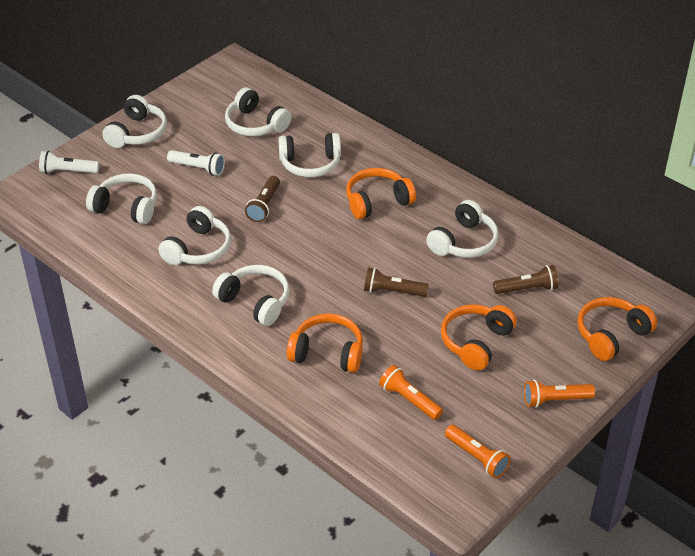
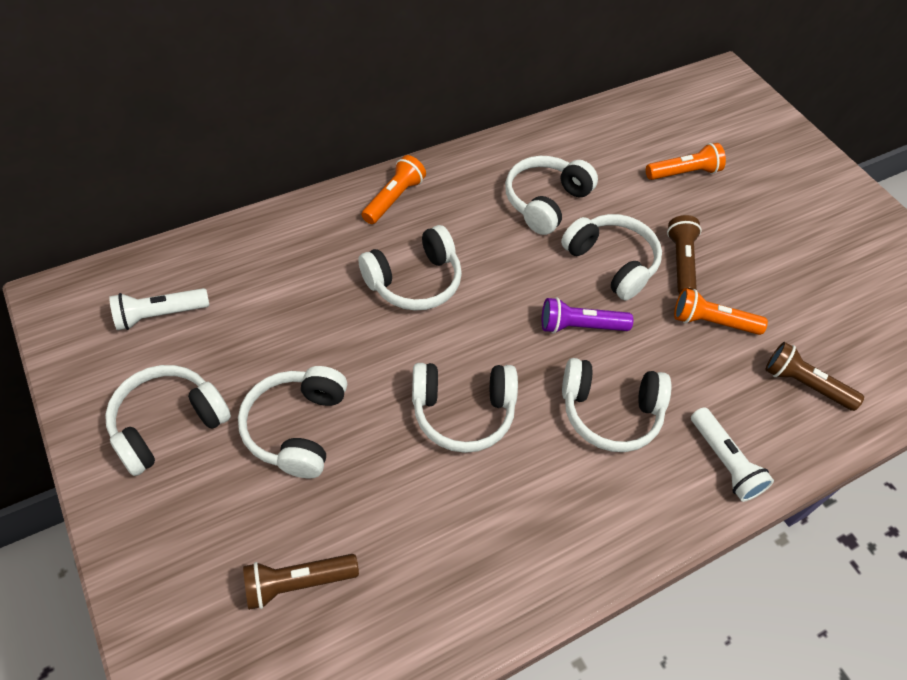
orange headphones: [287,314,363,373] [346,168,416,219] [441,304,517,371] [577,297,657,361] = 4 -> none = 0
purple flashlight: none = 0 -> [542,297,633,333] = 1

